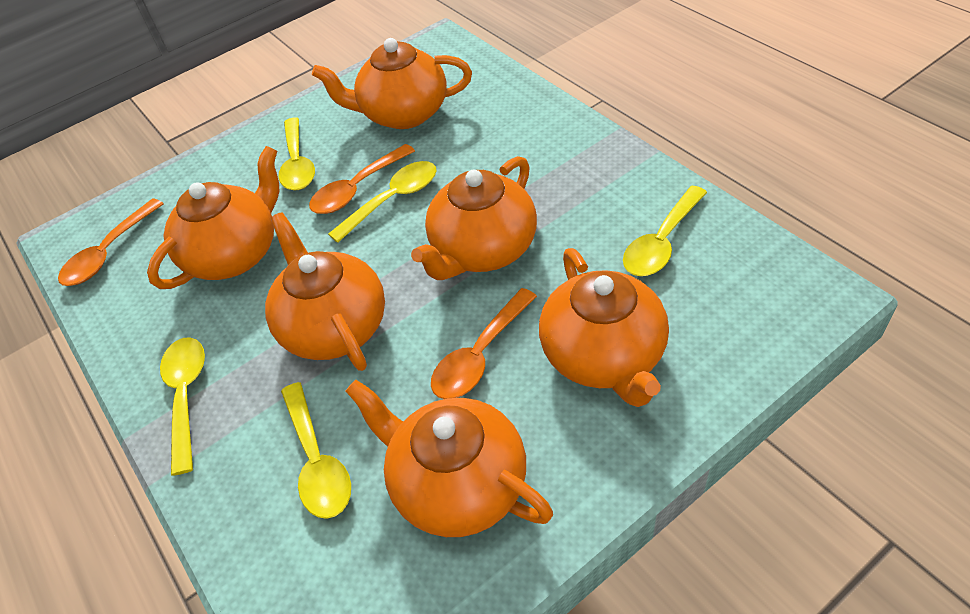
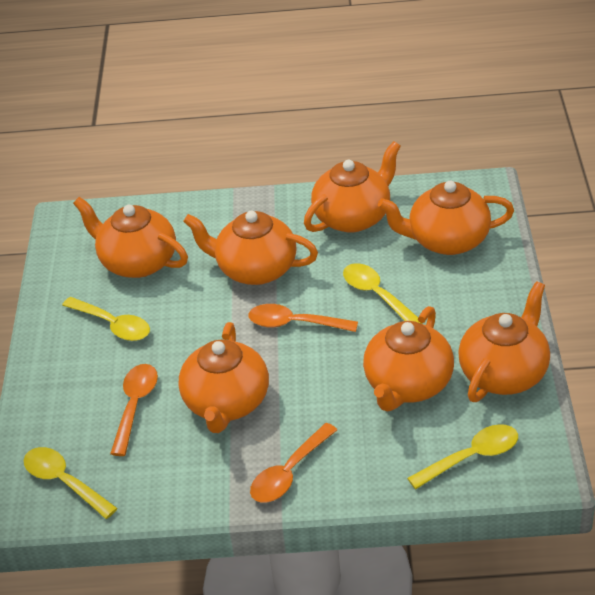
orange teapot: [147,146,279,289] [265,212,385,371] [312,38,472,129] [346,379,553,537] [411,156,537,280] [539,248,669,407] = 6 -> [73,197,188,278] [178,322,269,433] [183,211,318,285] [304,141,401,233] [363,306,454,411] [378,181,514,255] [458,281,550,402] = 7
yellow spoon: [160,337,205,475] [279,118,315,190] [281,382,351,519] [328,161,437,243] [623,186,707,276] = 5 -> [24,447,118,519] [62,297,150,341] [343,263,423,324] [407,424,518,489] = 4

